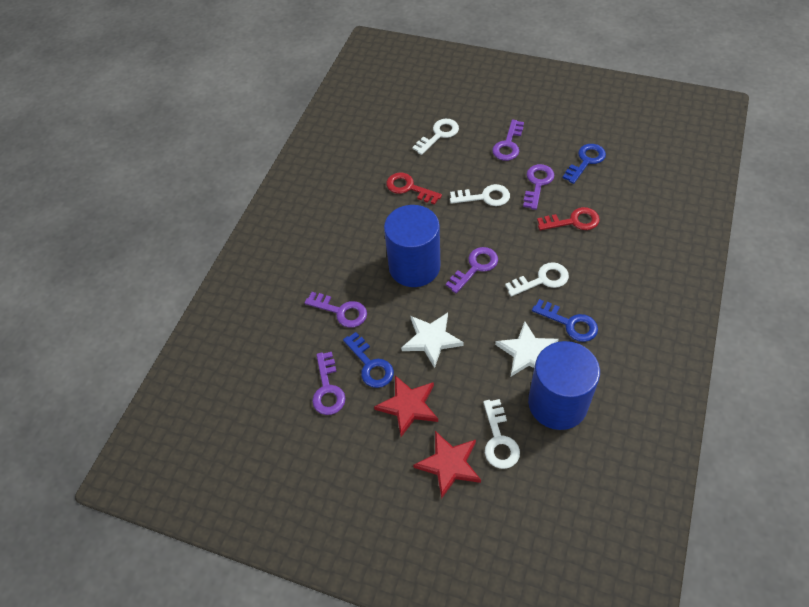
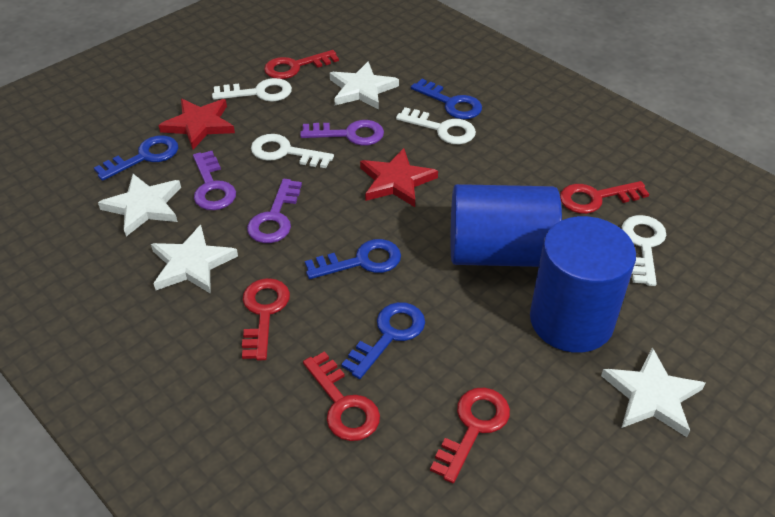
blue key: [343,332,394,388] [532,299,598,342] [563,144,606,184] = 3 -> [94,135,178,181] [305,239,401,279] [341,302,425,379] [411,79,482,119] = 4
purple key: [305,292,367,328] [312,352,346,415] [446,247,498,293] [492,119,524,161] [523,164,554,210] = 5 -> [193,151,236,210] [247,179,302,243] [300,120,384,146] = 3
red key: [386,172,442,205] [537,207,600,230] = 2 -> [242,278,290,360] [264,50,339,79] [303,351,380,441] [430,388,510,483] [560,181,649,214] = 5
white star: [401,313,464,368] [495,321,559,376] = 2 -> [98,174,181,236] [151,225,238,294] [330,62,399,110] [601,347,705,437] = 4

